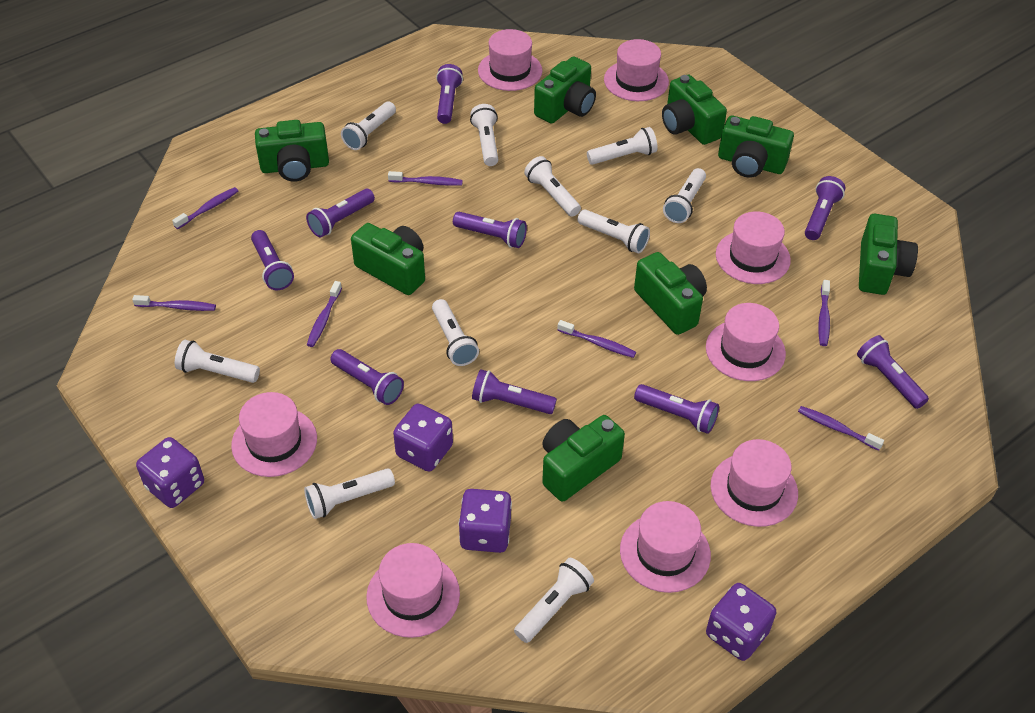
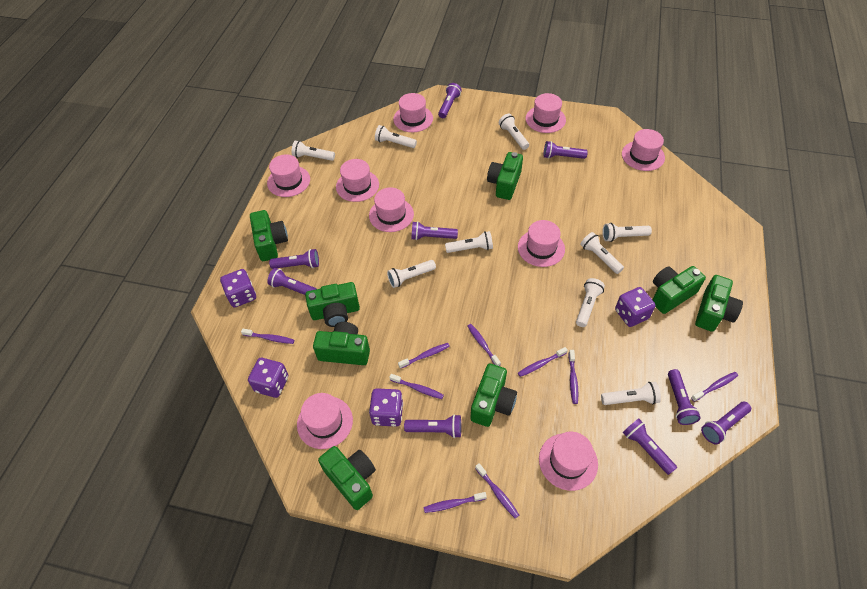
pink hat: [231,392,317,477] [366,543,460,638] [478,29,542,91] [604,39,669,101] [620,501,711,593] [706,303,786,381] [711,439,798,527] [716,211,791,284] = 8 -> [267,154,310,197] [297,393,353,449] [336,159,379,202] [369,187,414,232] [393,93,433,132] [518,220,565,267] [526,93,566,133] [539,432,598,491] [622,129,665,171] = 9
purple toothbrush: [132,295,216,311] [172,187,238,229] [307,281,342,347] [388,171,463,186] [557,320,636,358] [798,406,884,451] [818,280,830,346] = 7 -> [241,329,294,344] [389,374,444,399] [398,343,450,369] [424,492,487,513] [468,324,501,366] [475,463,519,519] [518,347,568,377] [568,350,578,404] [691,372,738,402] = 9
white flashlight: [175,340,260,383] [304,468,395,519] [341,102,396,150] [432,299,479,366] [470,104,498,166] [514,558,594,643] [524,156,581,217] [578,209,650,253] [587,127,658,165] [663,168,706,223] = 10 -> [292,141,335,161] [375,125,417,148] [387,260,436,288] [445,231,493,253] [499,114,529,150] [576,278,605,327] [580,232,624,274] [601,382,661,405] [602,223,652,242] = 9

